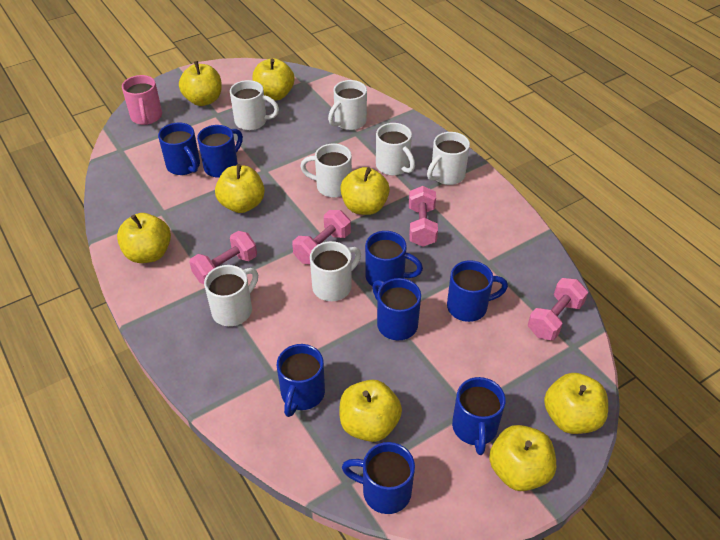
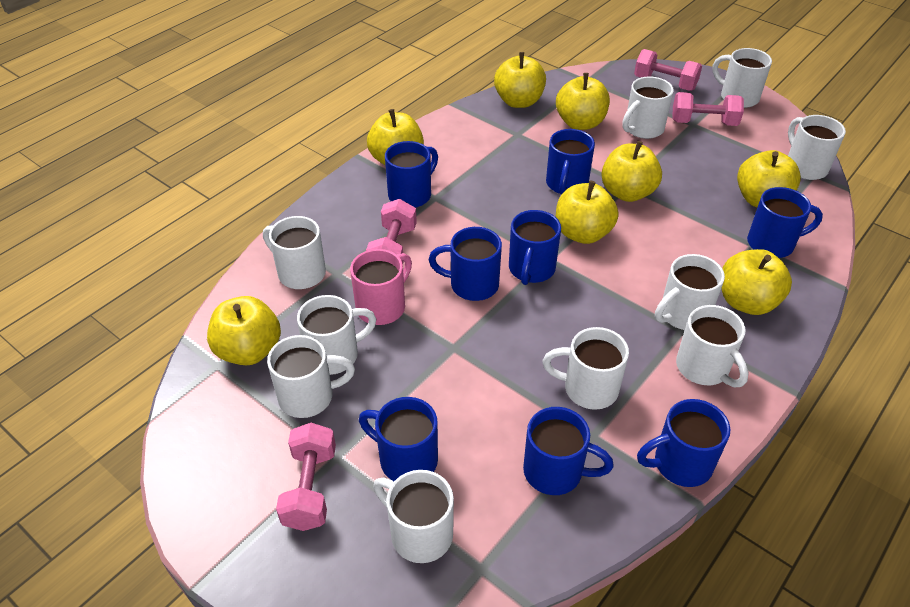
white mug: [204,265,258,326] [230,80,279,130] [300,143,352,197] [310,241,361,301] [328,80,367,130] [376,123,415,175] [427,132,470,185] = 7 -> [263,216,326,289] [267,335,355,418] [297,295,376,375] [373,470,454,563] [542,327,629,410] [622,77,674,139] [655,254,725,330] [676,305,749,387] [712,48,772,108] [788,115,846,180] = 10

